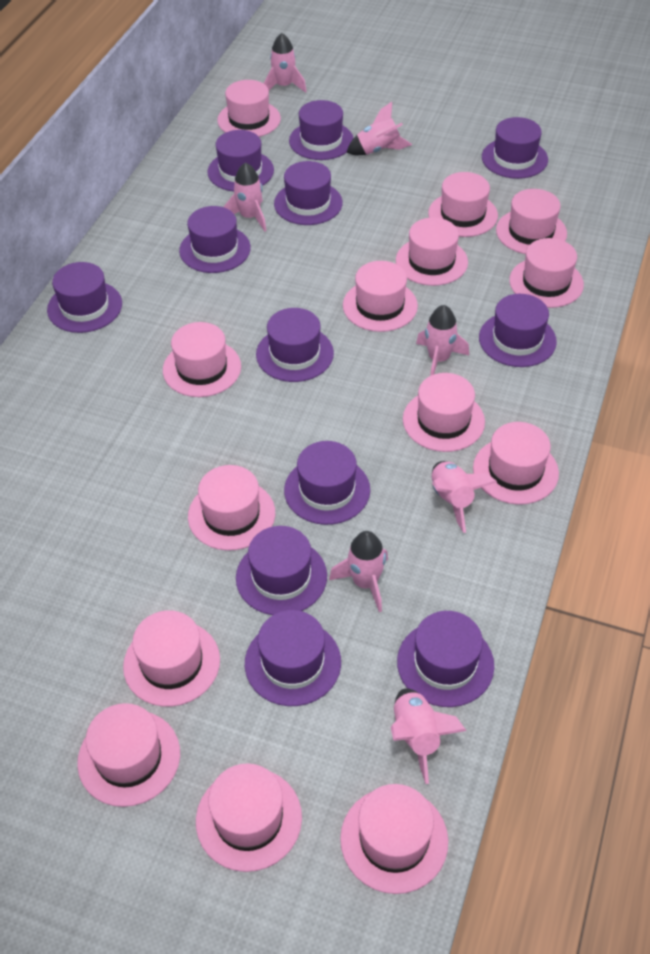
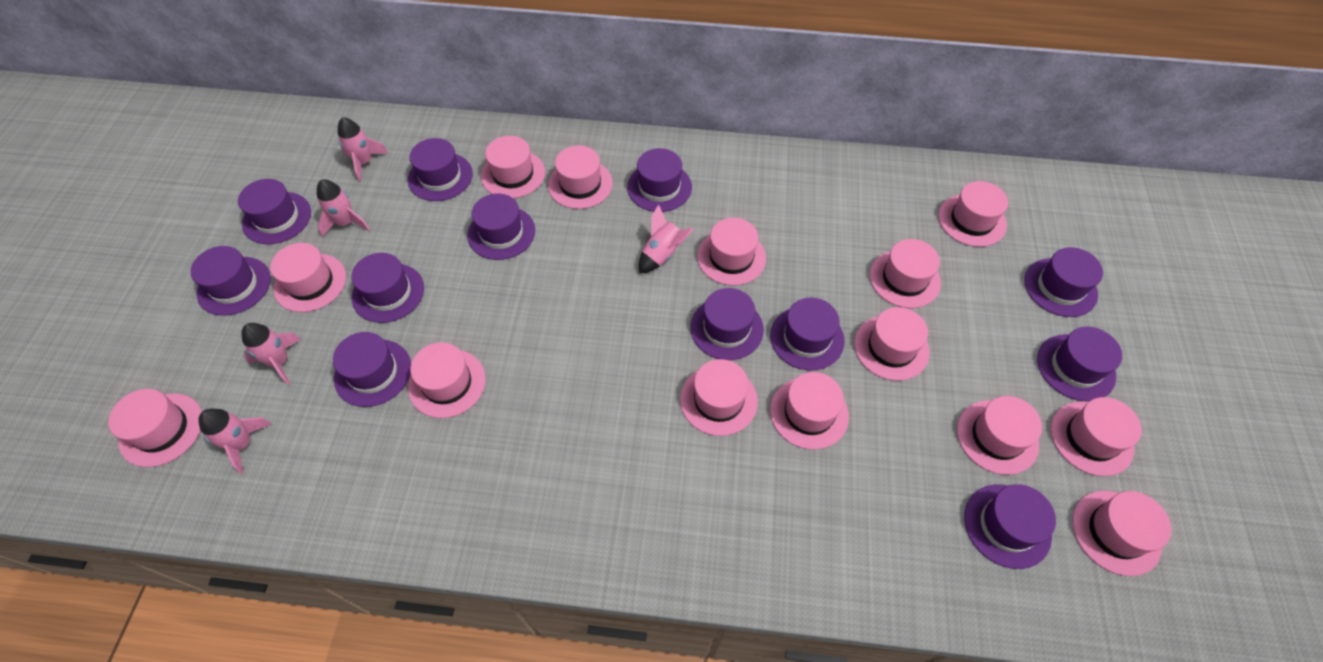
pink rocket: [224,162,267,232] [264,33,307,93] [329,531,388,612] [347,102,412,155] [390,688,466,784] [416,305,469,376] [432,461,497,533] = 7 -> [198,409,272,474] [242,323,302,385] [317,179,370,237] [338,117,389,182] [639,204,694,274] = 5

